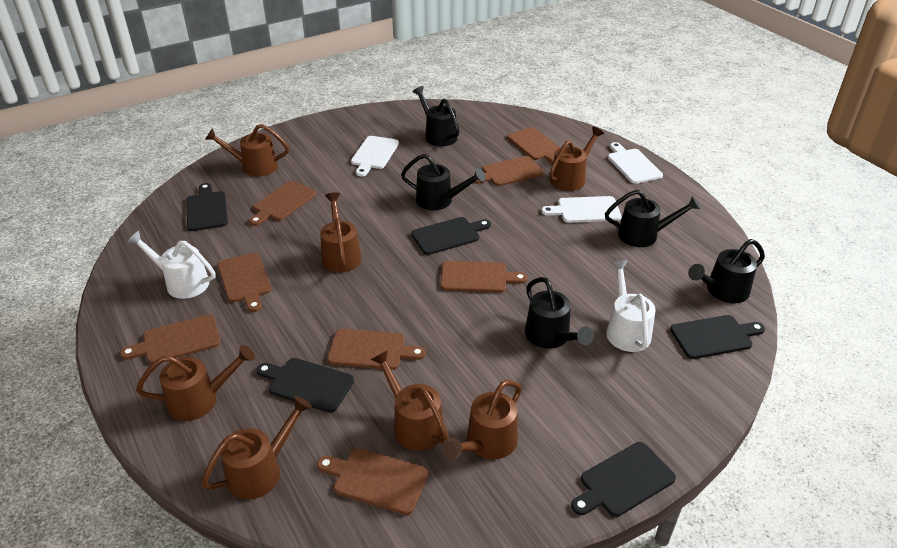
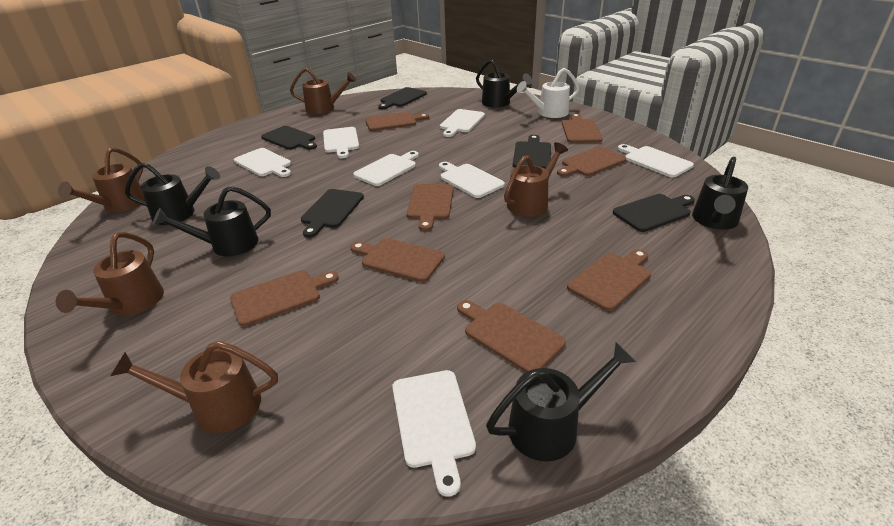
brown watering can: [136,345,255,421] [201,396,312,499] [205,124,289,177] [320,192,362,273] [371,350,449,451] [443,380,522,460] [549,127,604,191] = 7 -> [56,232,164,316] [58,147,145,212] [111,341,278,433] [290,68,356,114] [504,142,568,217] = 5
white cutting board: [351,136,399,176] [541,196,622,223] [608,142,663,184] = 3 -> [234,148,291,177] [323,127,359,158] [353,151,419,186] [392,370,476,497] [439,162,505,198] [440,109,485,137] [618,144,694,177] = 7
white watering can: [127,231,215,299] [606,260,655,352] = 2 -> [517,68,579,118] = 1

